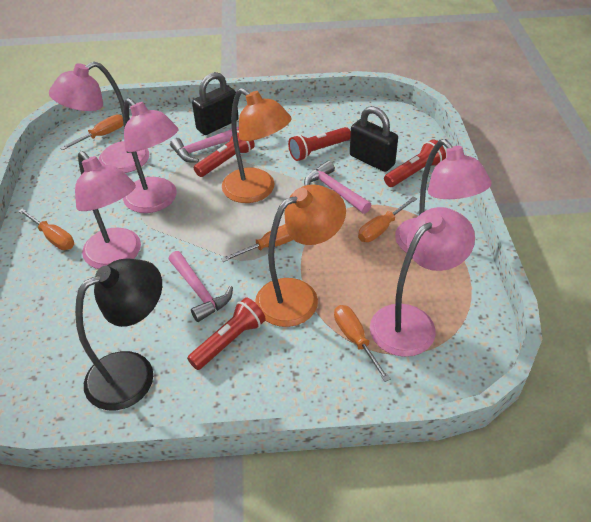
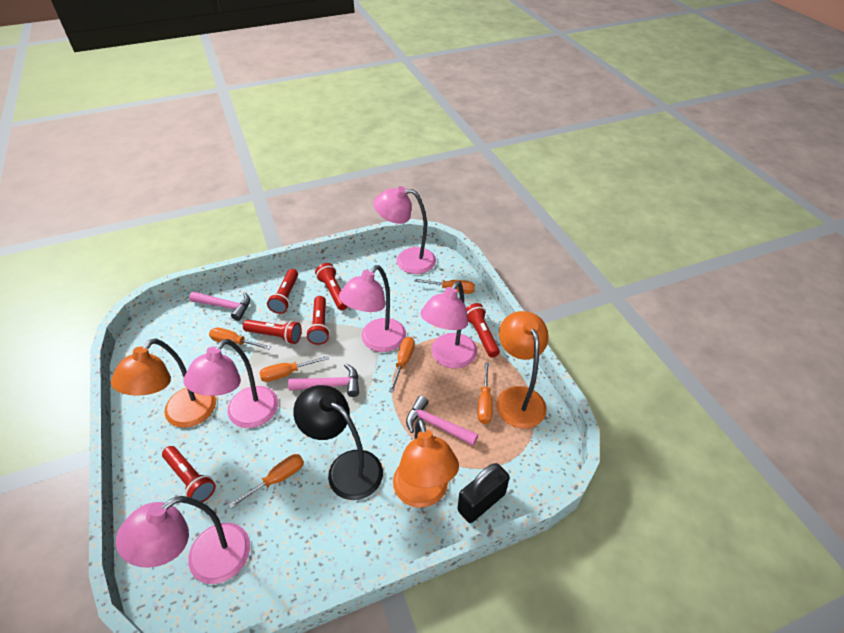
black padlock: [192,72,239,135] [350,106,398,172] = 2 -> [458,463,510,523] = 1
orange lamp: [222,88,291,203] [255,184,346,327] = 2 -> [111,339,216,428] [393,418,459,508] [496,311,549,428] = 3
orange screwdriver: [18,208,74,250] [60,114,124,150] [221,224,293,262] [334,305,390,382] [358,196,417,242] = 5 -> [209,328,271,349] [228,454,304,509] [259,356,329,382] [389,337,415,393] [415,279,475,294] [478,363,493,424] = 6
red flashlight: [187,297,266,370] [194,129,255,177] [288,127,351,161] [384,139,446,187] = 4 -> [162,446,216,502] [243,319,302,344] [267,269,298,314] [306,296,330,345] [315,263,348,310] [466,303,500,358] = 6

